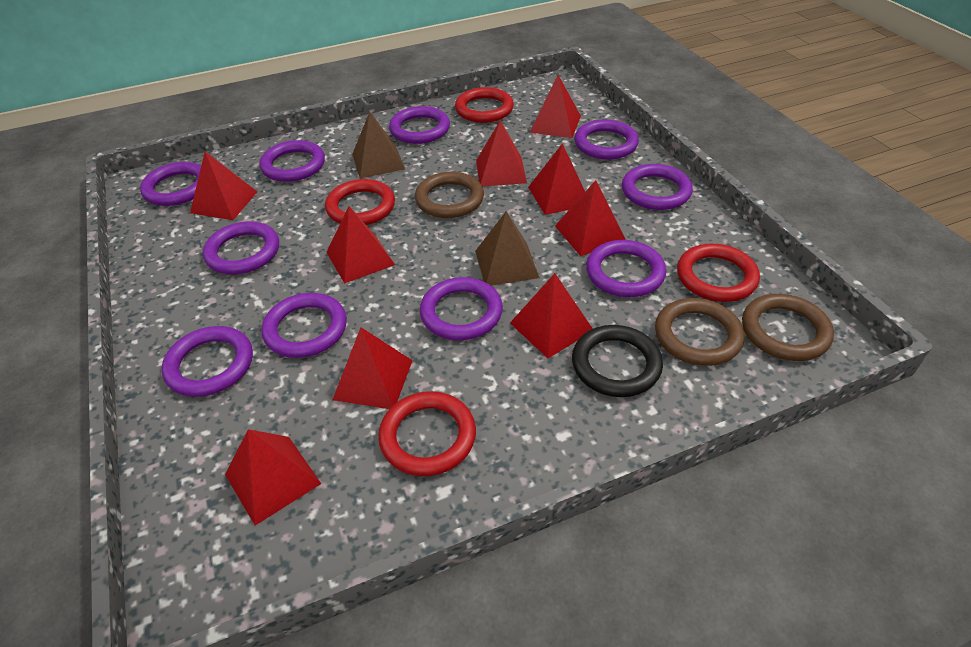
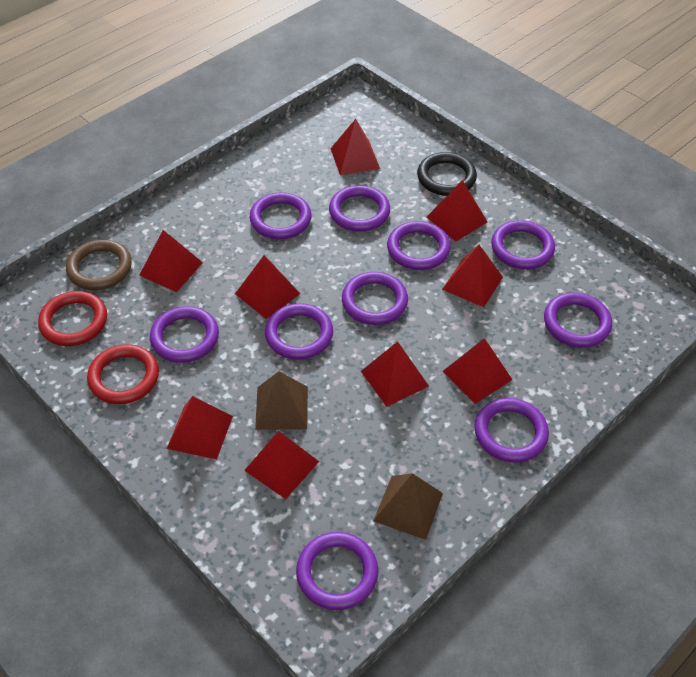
brown ring: [415,172,484,218] [655,298,745,366] [742,294,834,361] = 3 -> [66,240,132,290] = 1
red ring: [325,179,395,225] [378,391,476,476] [455,87,514,123] [677,243,760,302] = 4 -> [38,291,107,346] [87,344,159,404] = 2

